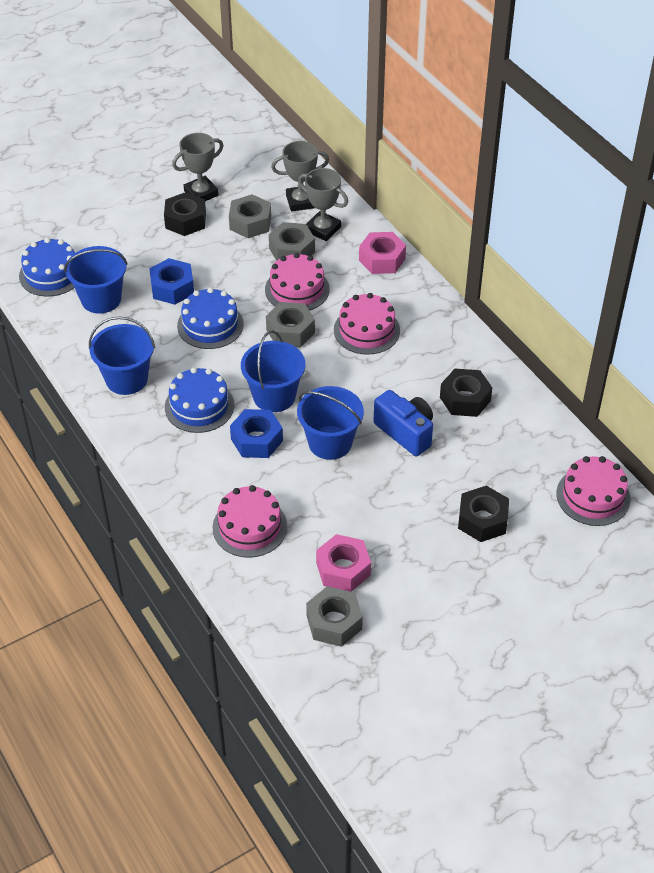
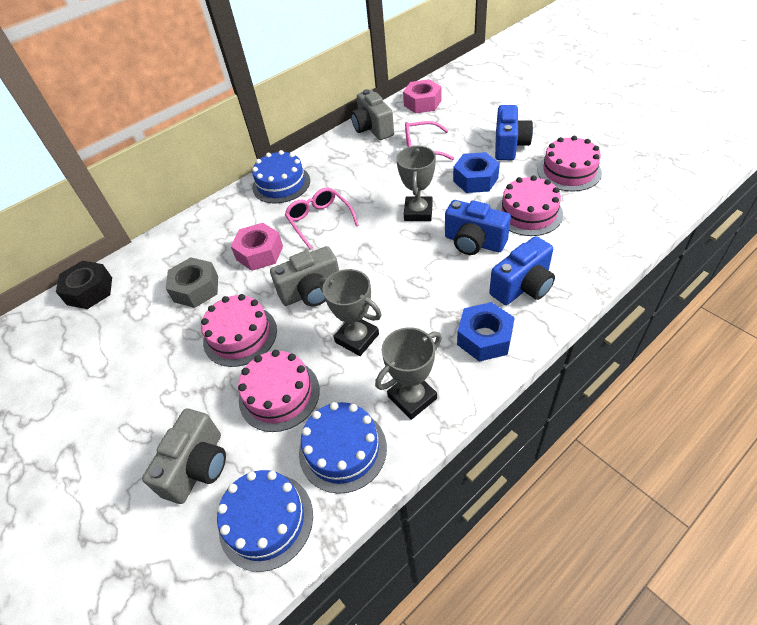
black nut: [164,192,206,236] [440,369,493,417] [458,486,509,542] = 3 -> [56,261,112,309] = 1
blue bucket: [64,246,127,314] [89,316,155,395] [241,330,305,412] [297,386,364,460] = 4 -> none = 0
blue camera: [374,390,433,456] = 1 -> [445,200,511,255] [489,236,555,305] [495,105,533,160] = 3
grey camera: none = 0 -> [142,409,226,504] [270,246,339,306] [351,89,394,140] = 3
grey nut: [229,194,271,238] [266,302,315,347] [269,222,315,261] [306,586,363,647] = 4 -> [166,257,218,308] = 1
pink glasses: none = 0 -> [285,188,359,250] [405,121,454,160] = 2

